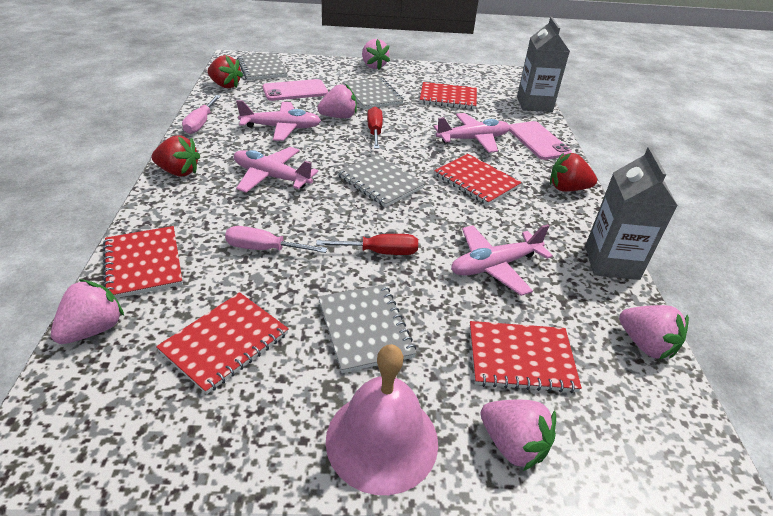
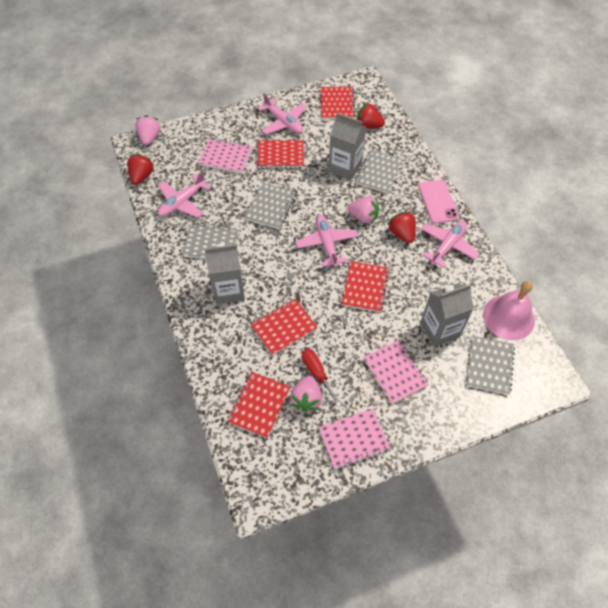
grey carton: [517,17,570,112] [585,147,678,280] = 2 -> [204,244,245,304] [329,113,366,180] [420,283,474,347] = 3
pink notebook: none = 0 -> [198,138,252,173] [319,408,390,469] [363,340,429,404] = 3
pink phone: [263,79,328,101] [509,121,572,160] = 2 -> [418,180,459,224] = 1
pink screwdriver: [182,95,221,134] [225,226,327,253] = 2 -> none = 0
pink strawberry: [51,279,124,344] [317,84,357,118] [362,39,390,70] [480,400,556,471] [619,305,689,360] = 5 -> [135,115,161,145] [290,376,322,412] [348,196,379,224] = 3
red screwdriver: [316,234,418,255] [367,107,383,149] = 2 -> [302,349,341,407] = 1

